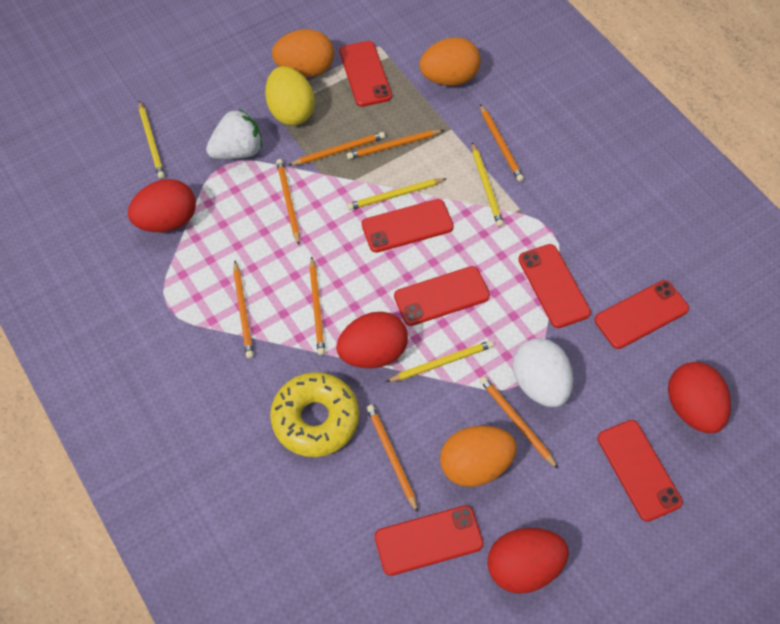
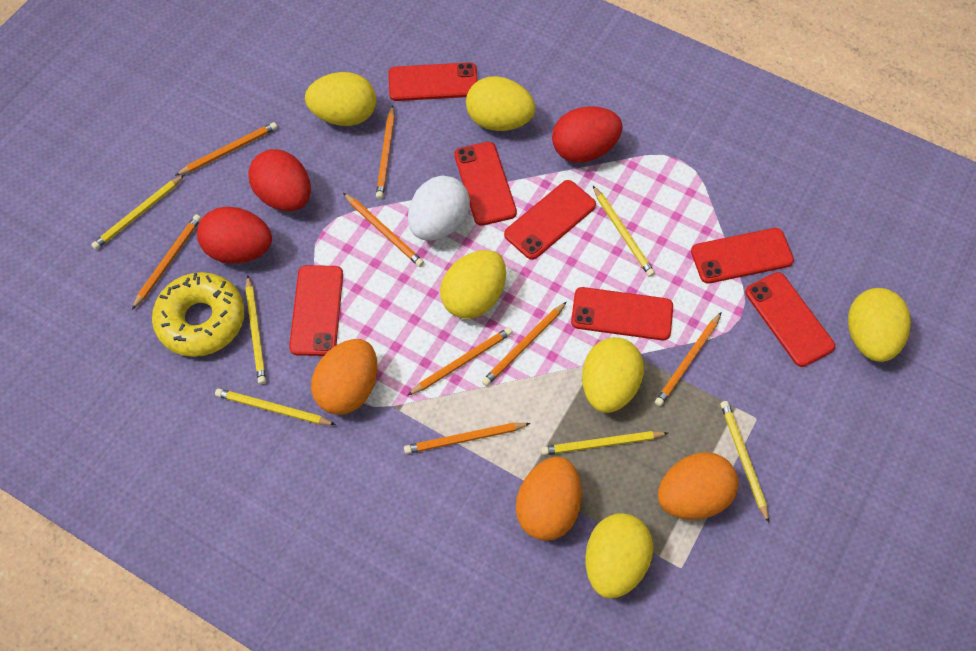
red egg: [128,179,196,232] [336,312,408,368] [487,528,569,594] [668,362,731,433] = 4 -> [197,207,272,264] [248,149,311,211] [552,106,623,163] = 3
white strawberry: [206,109,262,159] = 1 -> none = 0
yellow egg: [265,66,315,126] = 1 -> [305,72,376,126] [440,250,506,319] [466,76,536,131] [582,337,644,413] [585,513,653,598] [848,288,911,362] = 6
yellow pencil: [139,101,165,179] [347,178,446,210] [386,340,493,382] [472,142,504,227] = 4 -> [91,175,184,250] [215,388,336,425] [246,275,266,384] [541,431,668,455] [593,186,655,277] [720,401,769,523] = 6

